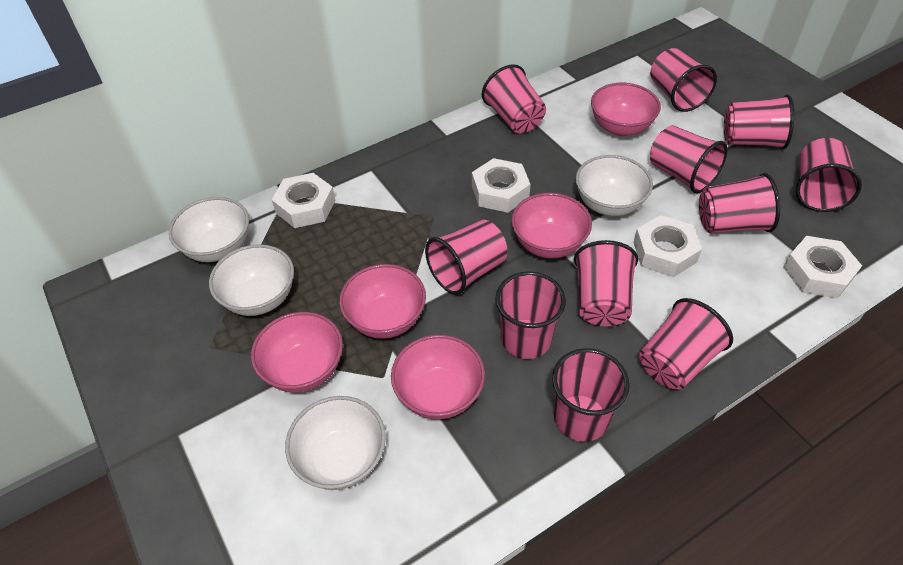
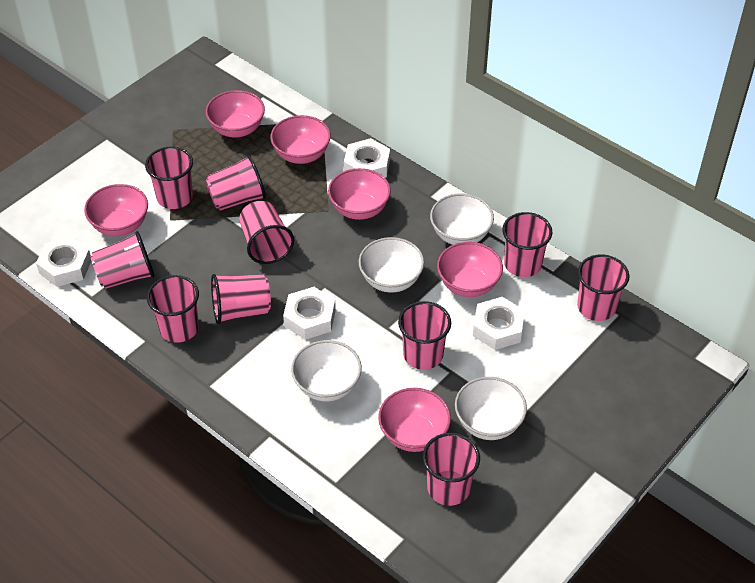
pink bowl: [251,312,343,393] [339,264,426,339] [391,335,485,419] [512,193,592,258] [591,83,661,136] = 5 -> [84,184,148,236] [206,90,265,138] [270,115,331,164] [328,168,391,220] [378,388,451,452] [437,242,503,297] = 6
pink cup: [425,220,507,295] [482,64,546,133] [495,271,566,359] [552,348,629,442] [574,240,638,326] [639,298,733,390] [650,48,717,112] [650,125,728,193] [699,173,780,233] [724,95,794,149] [796,138,862,212] = 11 -> [91,231,155,289] [145,146,193,209] [147,275,199,343] [205,155,266,211] [211,274,271,324] [239,201,294,264] [398,301,451,370] [423,433,480,506] [502,212,552,277] [577,254,629,321] = 10

